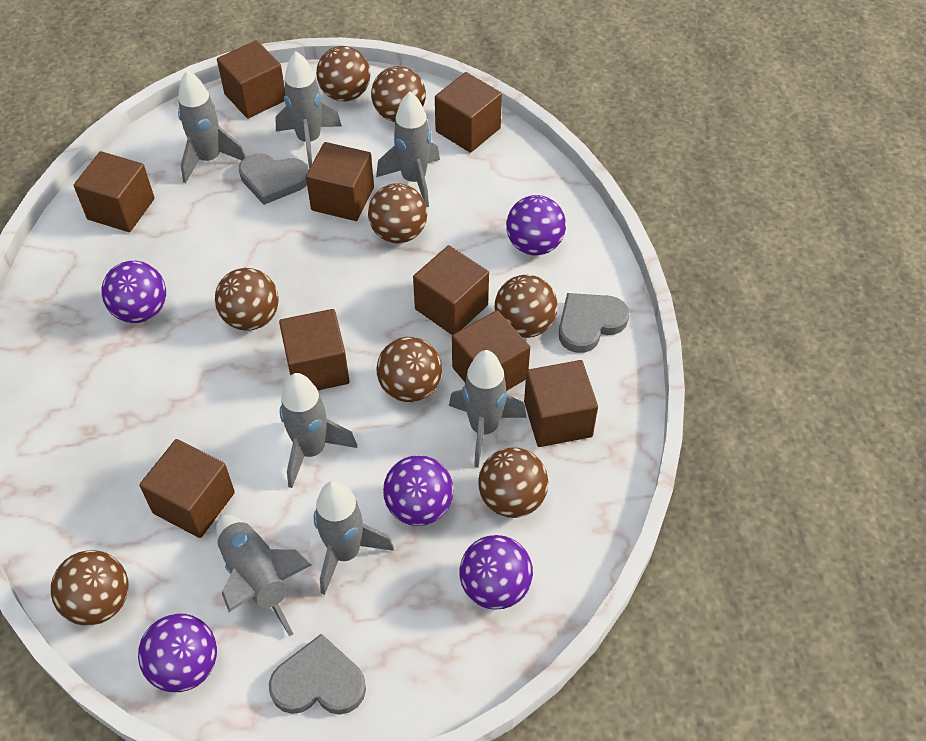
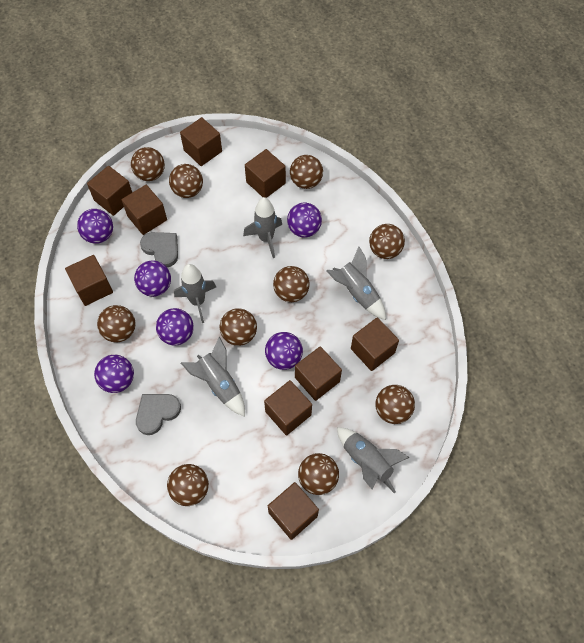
brown ball: [51,550,128,626] [215,268,279,331] [316,46,370,102] [368,183,427,243] [371,66,426,122] [377,337,442,402] [478,447,549,518] [495,275,558,338] = 8 -> [97,305,135,342] [131,147,165,181] [167,464,209,506] [169,164,203,198] [220,308,257,346] [273,266,309,302] [290,155,323,189] [298,453,339,495] [369,224,405,259] [375,385,415,424] = 10
grey heart: [239,154,309,205] [269,633,366,715] [559,293,629,353] = 3 -> [136,394,181,435] [140,232,178,267] = 2
grey rocket: [178,70,246,183] [216,514,312,636] [276,51,342,168] [280,373,357,488] [314,481,394,595] [376,91,440,207] [449,350,527,468] = 7 -> [174,264,216,323] [181,337,245,417] [243,197,282,258] [326,246,386,320] [337,427,410,493] = 5
purple ball: [101,261,166,323] [138,614,217,692] [383,455,454,526] [459,535,533,610] [506,195,566,256] = 5 -> [77,209,113,244] [94,355,134,393] [134,260,171,297] [156,308,194,345] [265,332,303,370] [287,203,322,238] = 6

